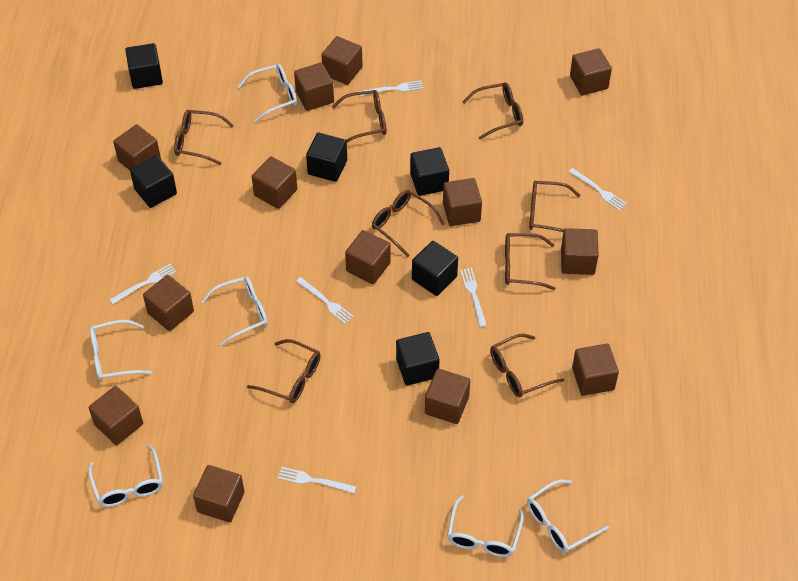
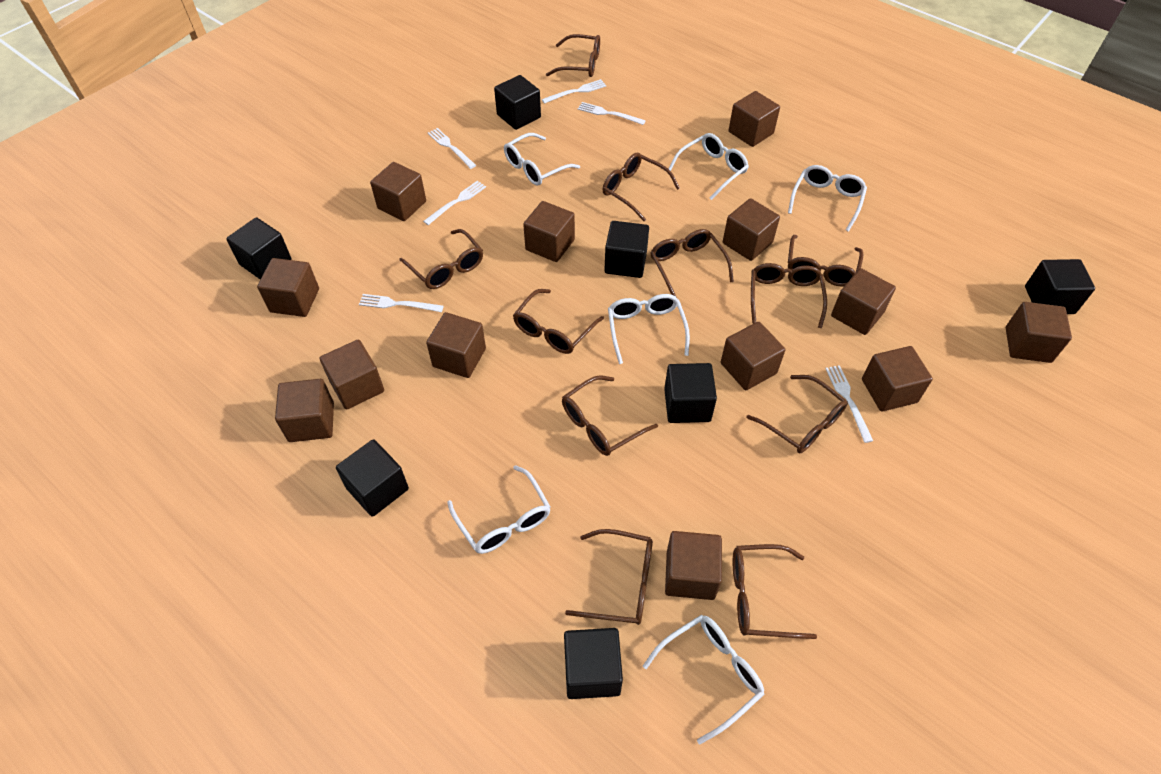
black cube: [125,43,163,89] [130,155,177,208] [306,132,347,182] [396,332,440,386] [410,147,449,196] [412,241,458,296] = 6 -> [226,217,291,279] [336,439,409,517] [494,75,541,130] [564,628,623,699] [604,221,649,278] [664,363,717,423] [1025,259,1095,314] = 7
brown glasses: [174,110,234,165] [247,339,321,403] [332,90,387,143] [372,190,444,257] [462,82,523,140] [490,334,564,397] [505,233,556,290] [529,181,580,232] = 8 -> [399,229,483,289] [513,289,604,354] [546,34,600,77] [562,375,658,456] [565,529,653,625] [602,152,680,221] [650,229,734,298] [733,544,817,639] [746,375,848,453] [751,263,827,328] [788,235,863,287] = 11

